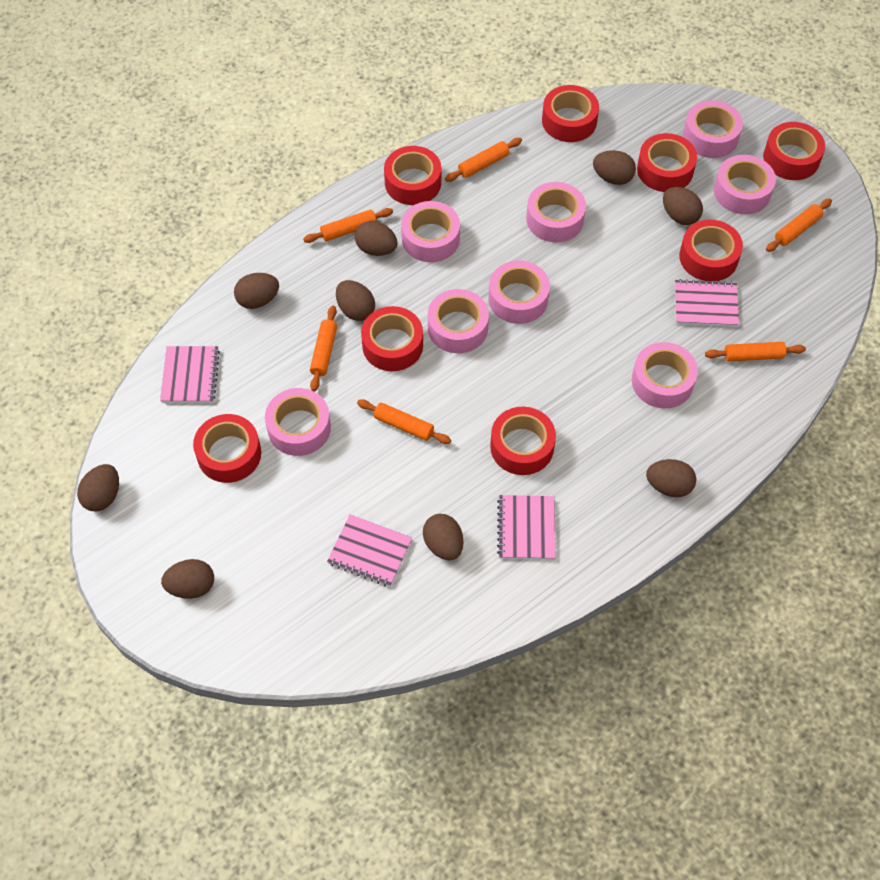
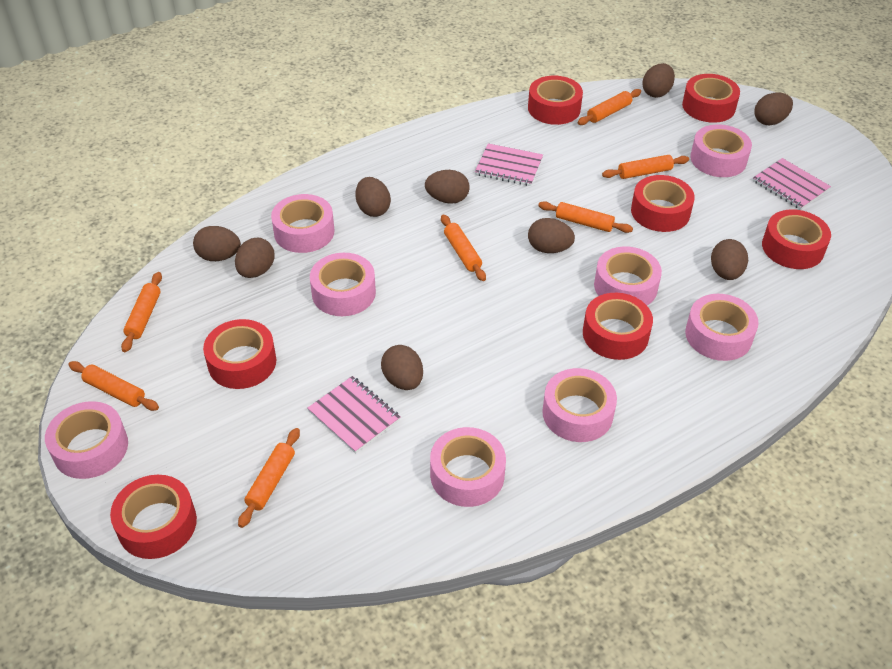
orange rolling pin: [303,208,393,243] [310,306,337,392] [357,399,451,444] [445,138,522,182] [705,342,806,362] [766,199,832,252] = 6 -> [68,361,159,411] [121,272,162,352] [238,428,300,528] [441,214,486,281] [538,201,633,233] [578,89,641,125] [602,155,689,179] = 7
pink notebook: [160,346,220,403] [327,515,412,587] [497,495,556,560] [675,279,739,327] = 4 -> [307,376,401,453] [475,143,543,186] [753,158,831,210] = 3
red tape: [193,414,261,483] [361,306,423,371] [384,146,441,205] [490,407,556,475] [542,85,599,142] [637,133,697,192] [679,220,743,282] [763,122,825,180] = 8 -> [110,475,197,559] [203,319,276,389] [528,76,583,125] [583,293,653,360] [631,175,695,232] [682,74,740,123] [762,209,831,269] = 7

